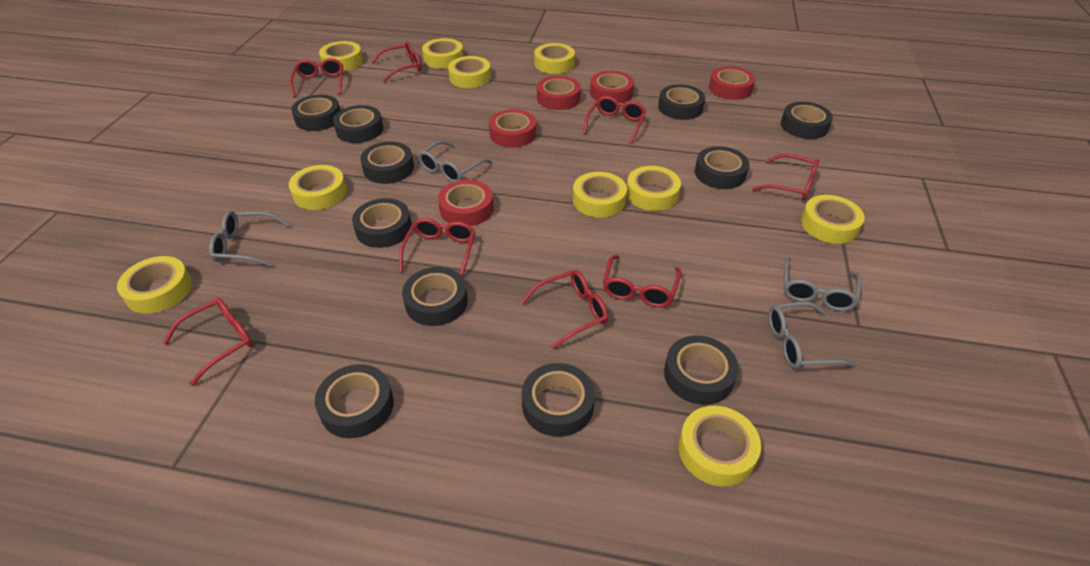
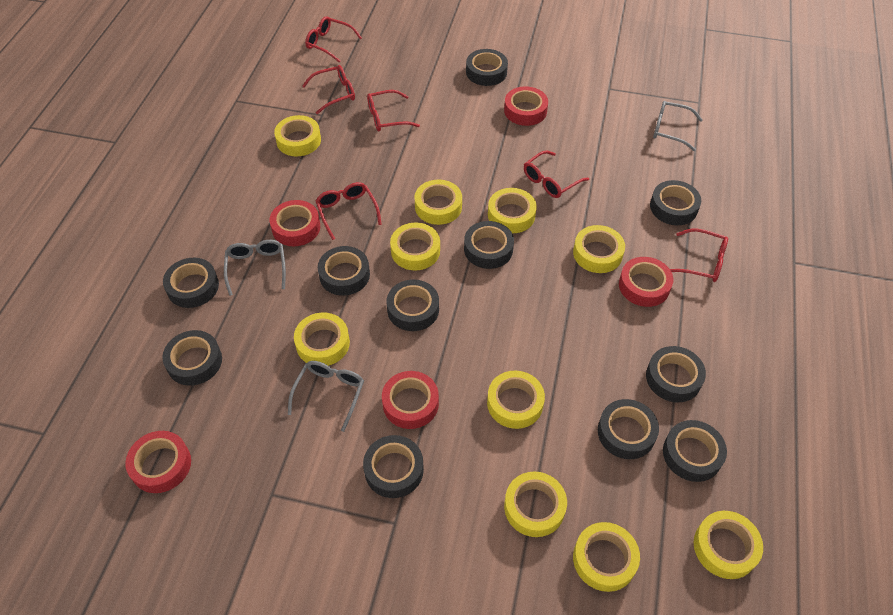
grey glasses: [209,211,290,267] [418,141,492,182] [768,302,857,369] [783,257,862,311] = 4 -> [224,240,286,296] [288,361,364,432] [653,101,703,151] = 3
red glasses: [163,298,253,386] [290,58,343,97] [372,42,421,82] [399,218,475,277] [521,270,608,349] [583,96,646,144] [603,255,681,307] [752,154,819,200] = 8 -> [302,65,355,114] [305,16,362,63] [316,182,382,240] [367,90,420,131] [524,150,589,198] [670,228,728,282] = 6

